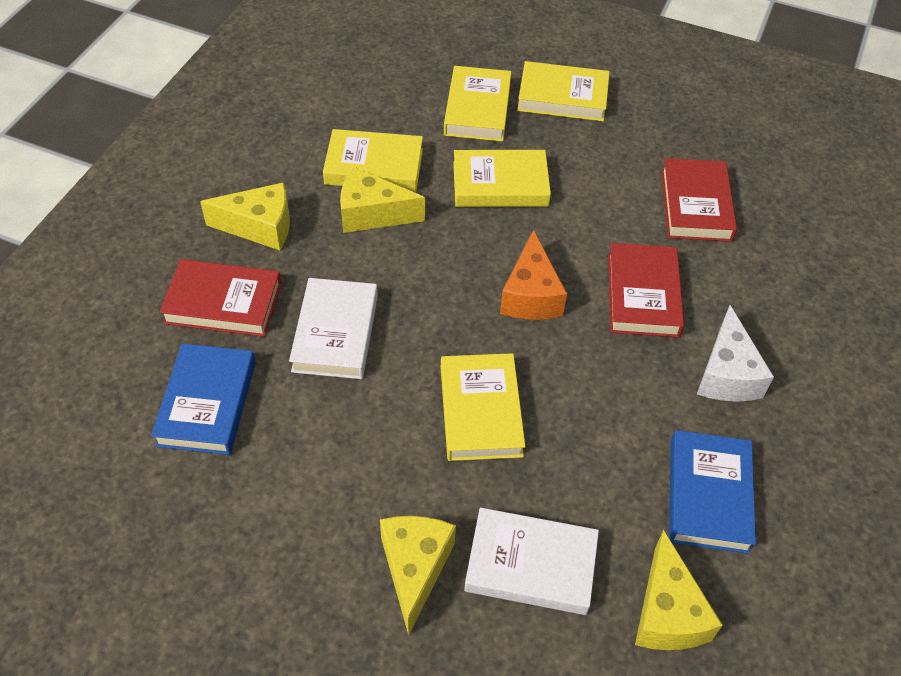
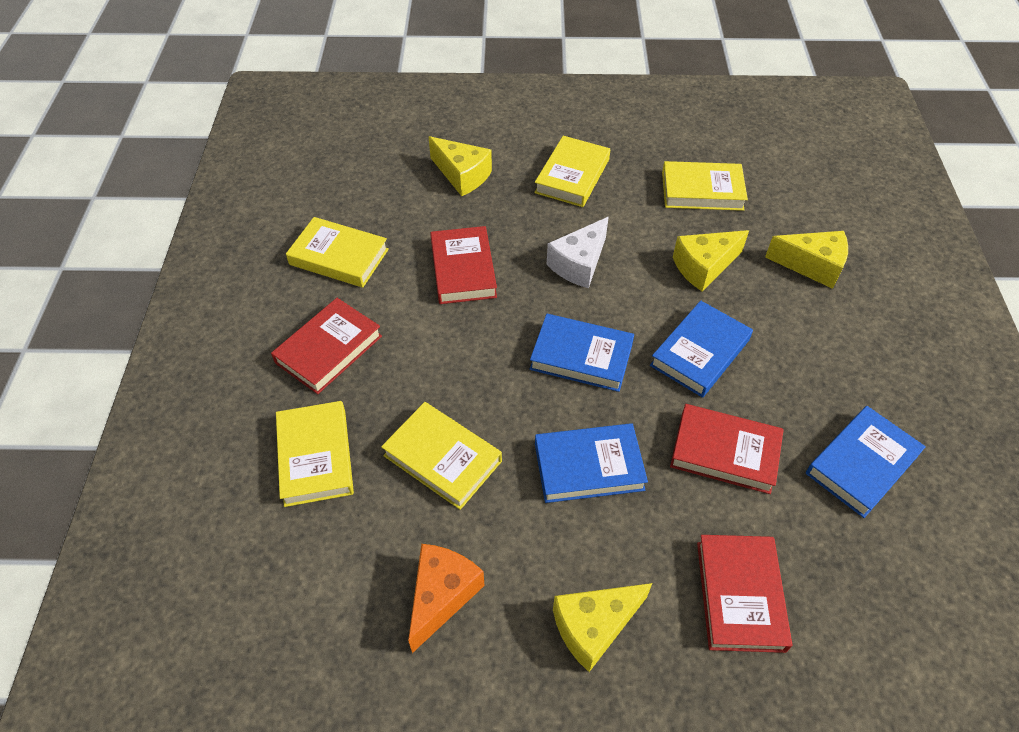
blue book: [151,344,256,455] [669,430,756,554] = 2 -> [530,314,634,392] [535,423,648,503] [650,301,753,398] [806,406,926,518] = 4
red book: [160,259,281,337] [608,243,684,338] [661,158,737,242] = 3 -> [271,298,382,394] [430,226,497,304] [670,404,784,494] [697,535,792,653] = 4
white book: [289,278,378,379] [464,508,599,615] = 2 -> none = 0

